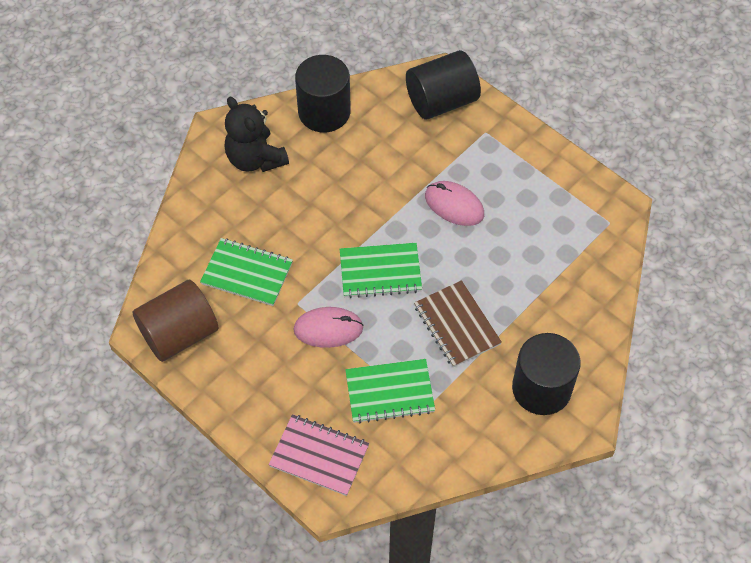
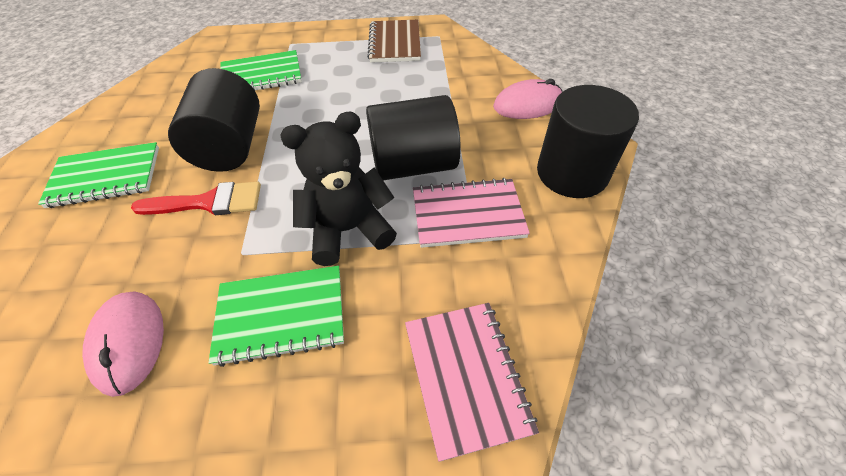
brown cylinder: [133,280,219,362] = 1 -> none = 0
pink notebook: [269,414,369,496] = 1 -> [405,303,539,462] [413,178,530,248] = 2
red brush: none = 0 -> [131,181,261,216] = 1

